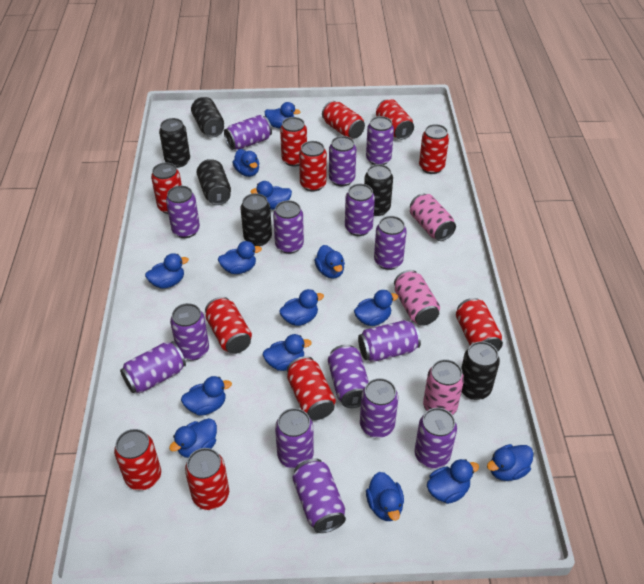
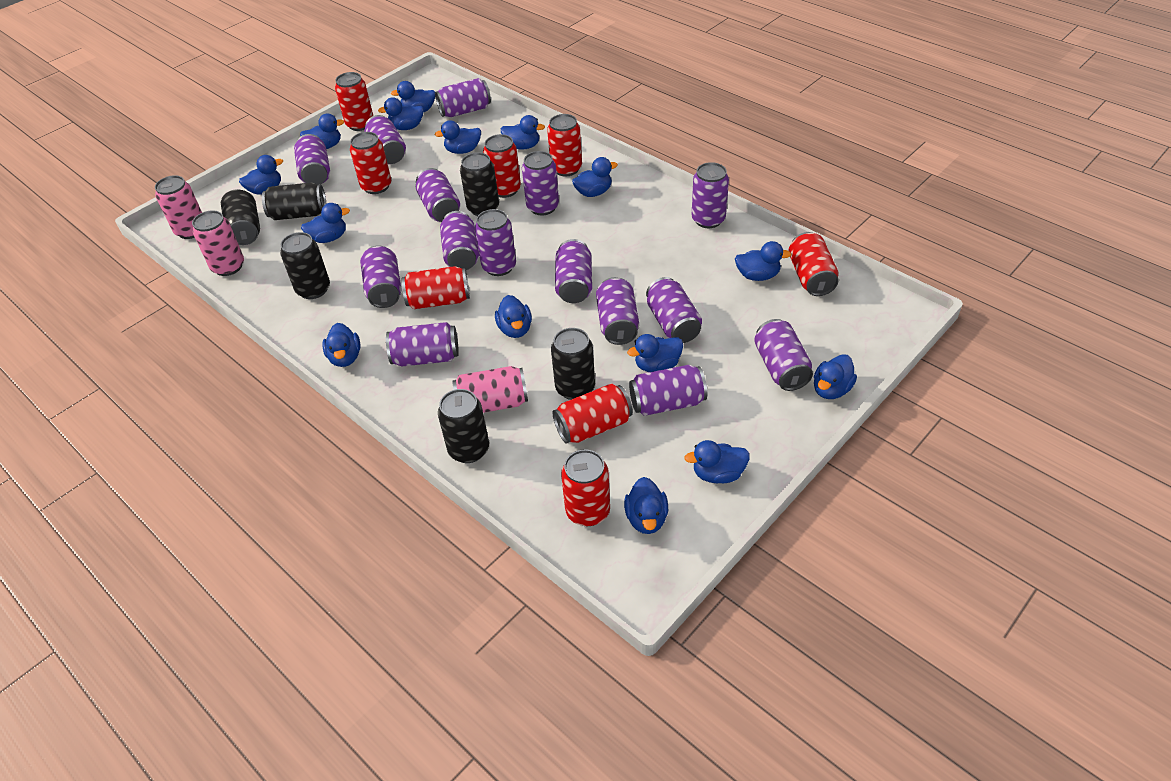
blue duck: [145,253,189,289] [169,418,217,458] [181,376,232,415] [218,241,262,274] [232,149,259,177] [250,181,292,210] [263,334,312,371] [265,102,300,129] [279,289,324,326] [314,245,345,279] [354,290,398,326] [366,472,404,521] [427,459,479,504] [487,444,534,481] = 14 -> [239,155,283,195] [300,113,344,149] [301,203,350,243] [322,323,360,367] [378,97,424,130] [391,81,435,112] [435,120,481,154] [495,295,532,338] [501,115,545,150] [572,157,618,197] [624,477,668,534] [627,334,683,372] [684,440,750,483] [735,241,791,281] [814,355,857,399] = 15
red can: [114,429,161,490] [151,162,182,214] [185,448,229,510] [205,297,252,354] [280,117,307,167] [287,356,336,420] [299,141,327,192] [322,101,365,139] [376,99,414,140] [419,124,449,174] [456,298,503,351] = 11 -> [335,72,373,131] [350,132,391,194] [401,266,470,309] [483,134,521,198] [547,114,582,176] [552,384,633,444] [561,449,610,526] [788,232,839,296] = 8

